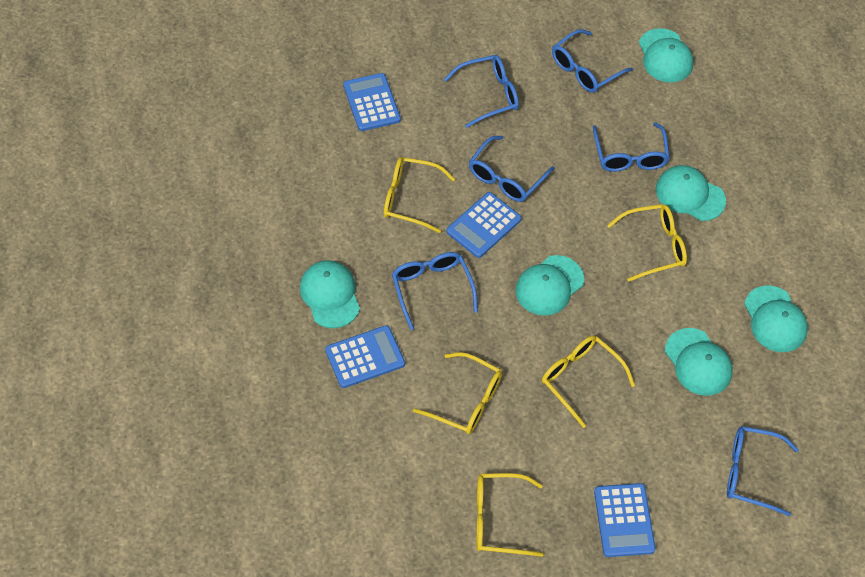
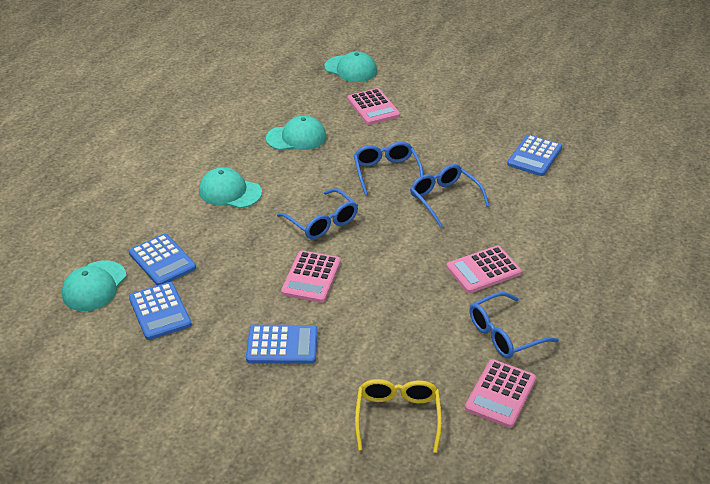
blue glasses: [392,252,478,330] [444,55,519,128] [469,136,555,202] [552,29,633,93] [593,123,670,172] [727,426,799,516] = 6 -> [277,188,358,239] [354,142,423,196] [410,164,489,227] [469,292,559,359] = 4
pink calculator: none = 0 -> [281,250,341,303] [347,88,400,125] [447,246,522,293] [465,359,536,428] = 4
turquoise cap: [300,260,360,328] [515,255,584,316] [639,28,693,82] [656,165,726,221] [665,328,733,396] [744,285,808,352] = 6 -> [62,260,126,311] [199,167,262,208] [266,115,326,150] [324,51,377,82] = 4
yellow glasses: [384,157,455,233] [413,352,502,434] [477,473,543,557] [542,335,635,428] [607,204,687,282] = 5 -> [355,379,442,453] = 1

